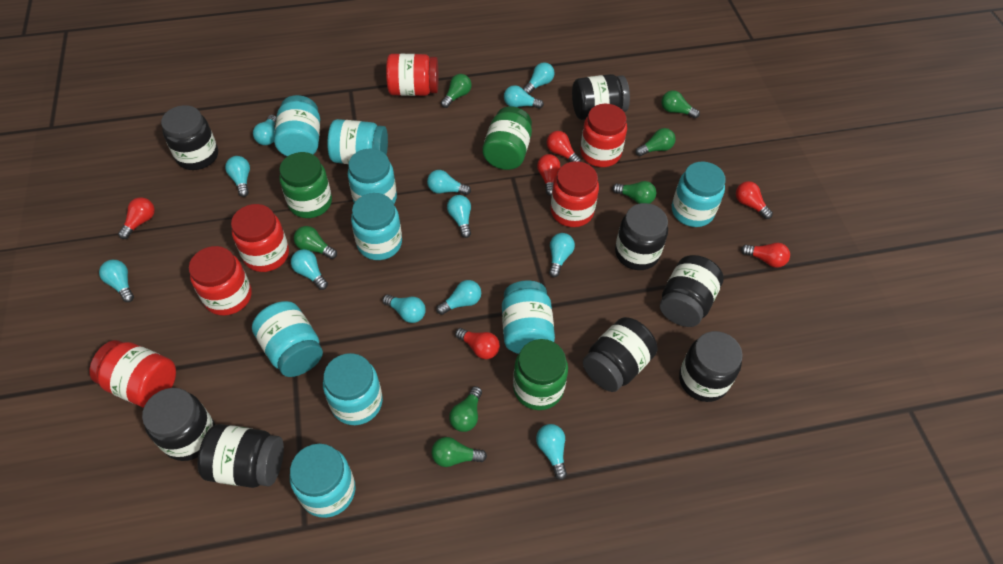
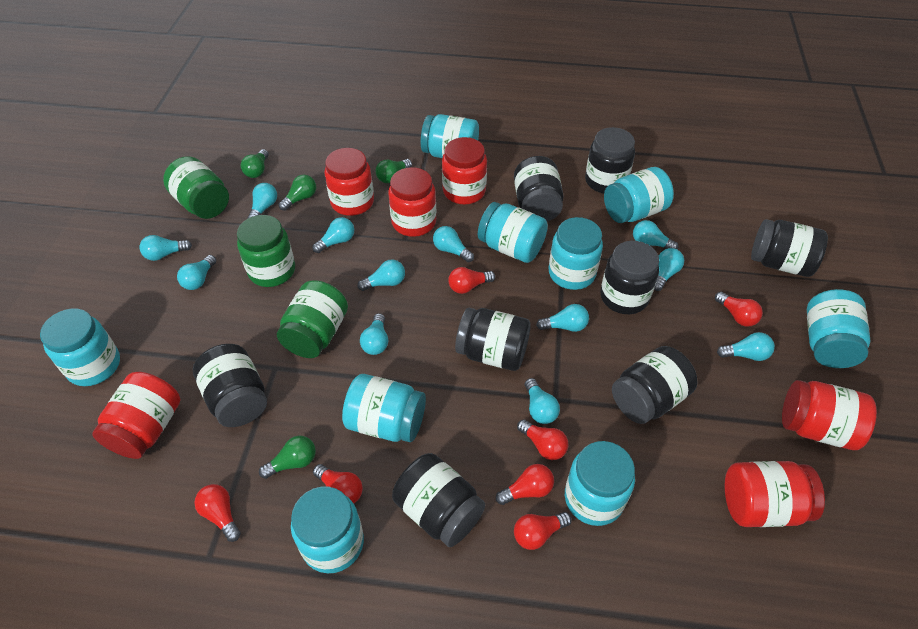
green light bulb: [294,226,337,259] [431,437,487,467] [441,74,471,108] [449,386,482,432] [612,181,656,204] [635,128,676,156] [661,90,700,119] = 7 -> [241,149,269,178] [259,436,316,479] [279,175,316,211] [376,159,412,183] = 4
red light bulb: [118,197,155,239] [455,328,500,359] [537,154,560,196] [547,131,581,162] [736,181,773,219] [741,243,790,268] = 6 -> [194,484,241,542] [313,464,363,503] [448,267,495,294] [496,464,554,505] [514,512,572,550] [517,419,568,460] [715,292,763,327] = 7

